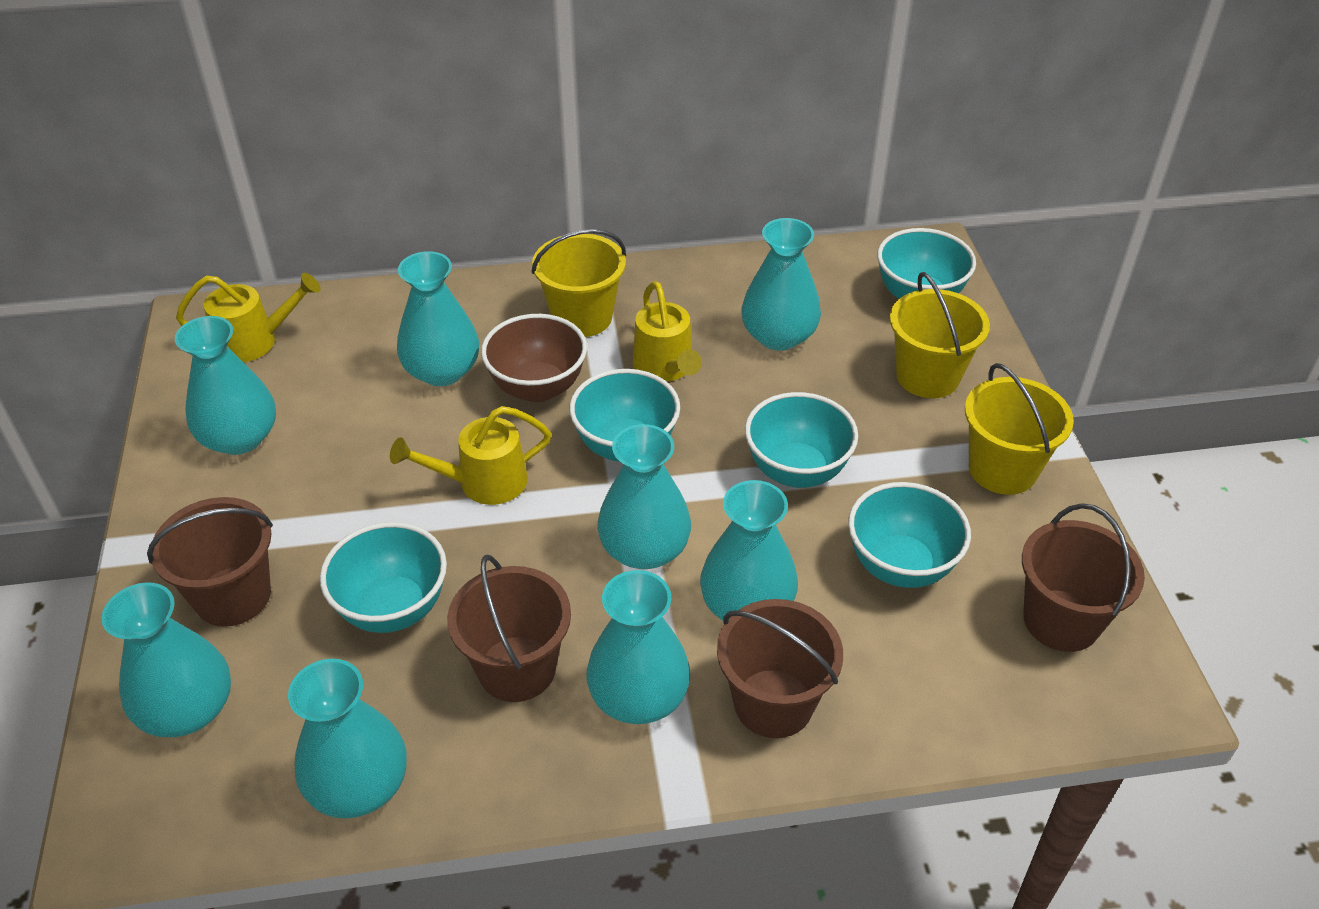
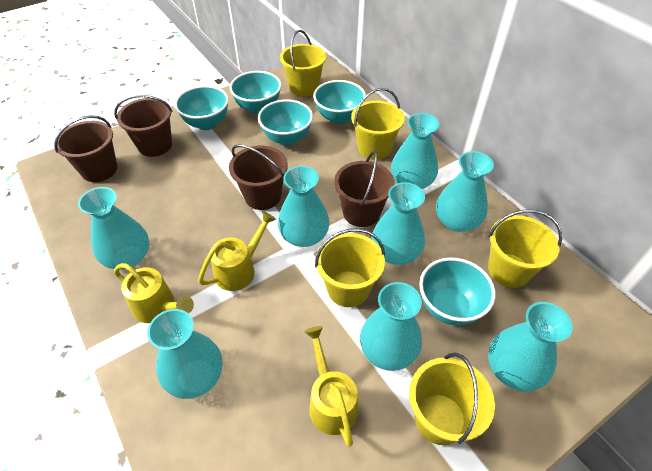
brown bowl: [481,314,587,402] = 1 -> none = 0
yellow bucket: [531,229,626,337] [890,272,990,398] [965,363,1074,495] = 3 -> [280,30,326,96] [315,228,385,307] [351,88,405,160] [409,353,495,445] [488,210,562,288] = 5

